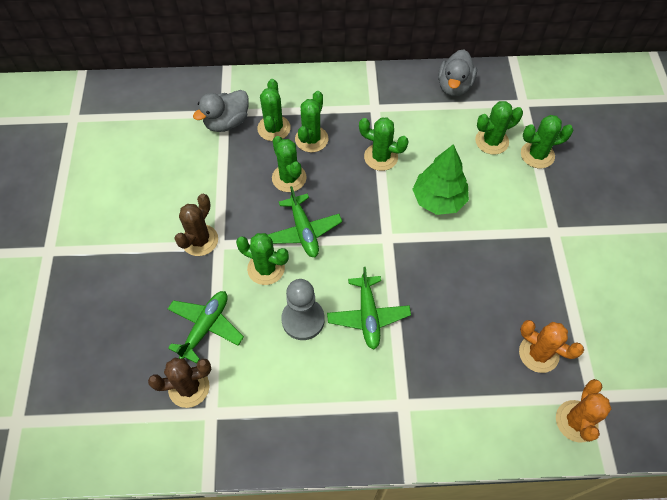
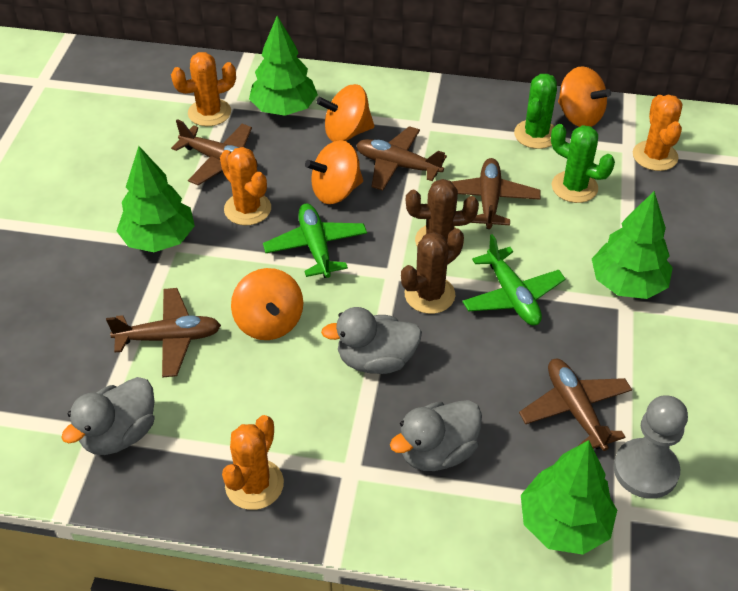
brown plane: none = 0 -> [106,288,221,378] [171,119,258,185] [356,126,447,191] [452,158,541,229] [519,359,632,451] = 5
green cactus: [236,233,289,285] [257,79,291,141] [272,136,307,192] [295,91,328,152] [359,117,409,171] [475,101,523,155] [521,115,573,168] = 7 -> [514,74,557,149] [551,124,615,203] = 2
green plane: [168,291,244,364] [268,186,342,257] [327,267,411,349] = 3 -> [263,203,367,278] [462,234,565,325] = 2
green tree: [412,144,469,215] = 1 -> [117,146,195,252] [249,16,318,116] [521,440,617,555] [592,191,673,299] = 4
grey duck: [193,90,249,132] [438,49,477,96] = 2 -> [61,377,155,455] [321,307,422,374] [390,400,482,471] = 3
orange cactus: [519,320,584,373] [556,379,611,443] = 2 -> [171,52,236,126] [220,147,271,225] [222,415,284,510] [633,95,682,171] = 4
orange spinning top: none = 0 -> [231,268,303,340] [305,140,363,204] [316,84,374,142] [558,66,611,127] = 4

